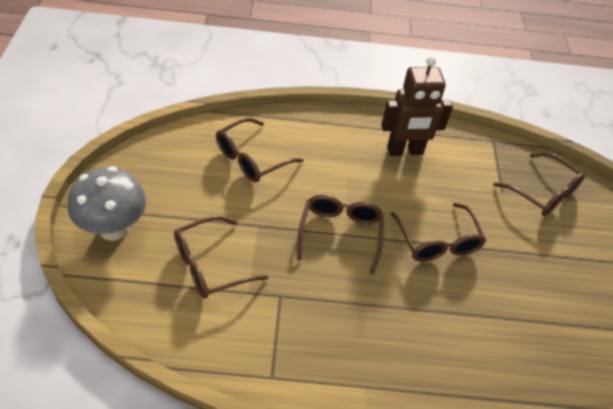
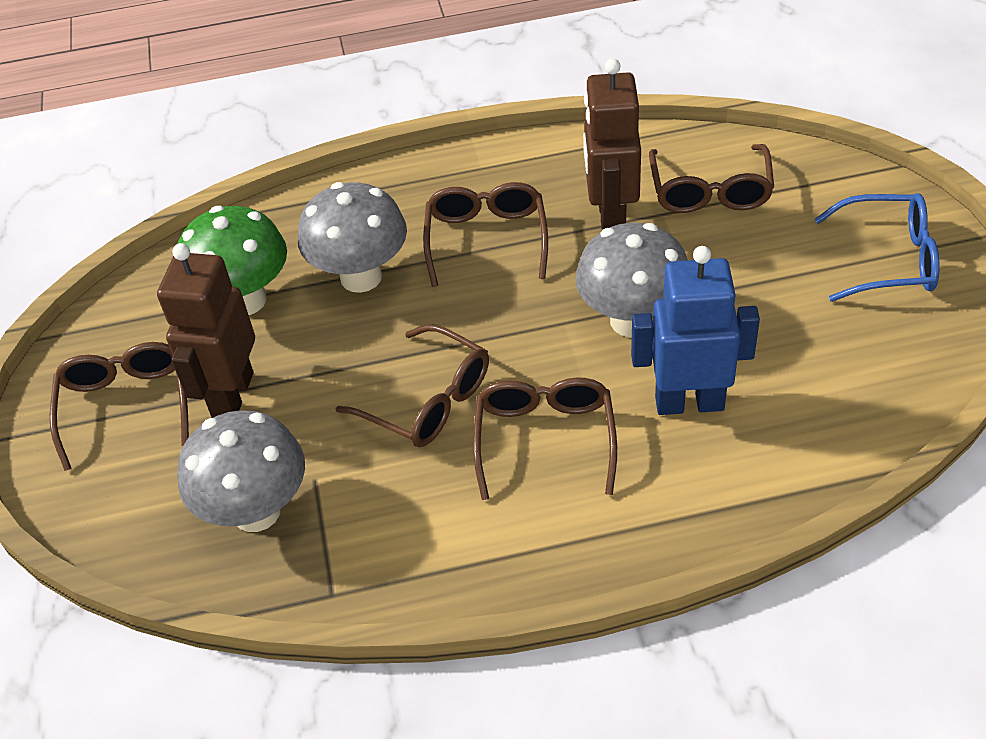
blue glasses: none = 0 -> [815,193,939,302] = 1
blue robot: none = 0 -> [631,246,760,415] = 1
brown robot: [381,57,453,156] = 1 -> [157,243,255,418] [583,58,641,230] = 2
green mushroom: none = 0 -> [178,206,287,315] = 1
grey mushroom: [68,166,147,241] = 1 -> [177,410,305,532] [298,182,407,293] [575,223,688,337] = 3

